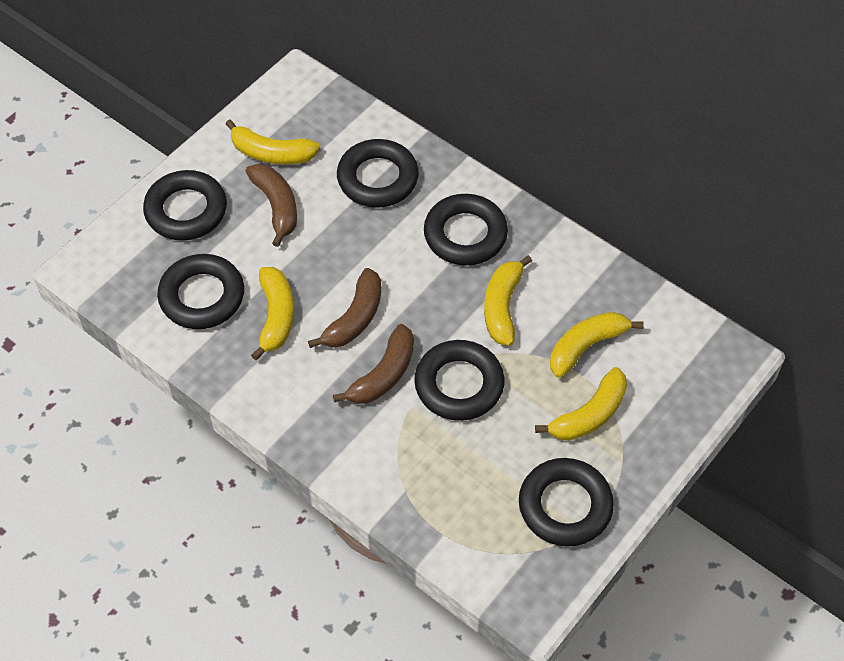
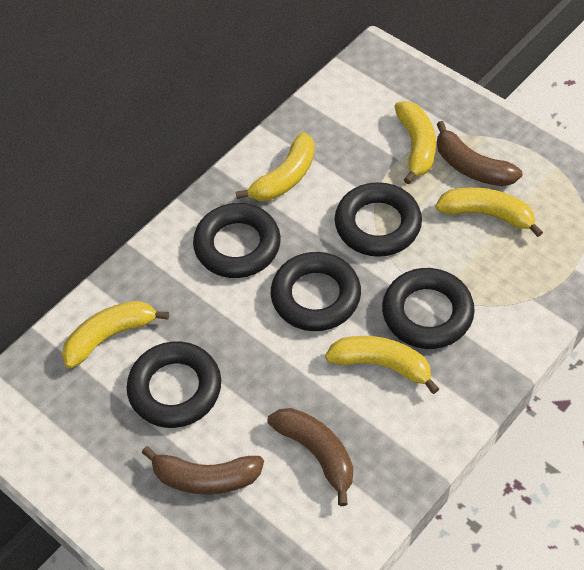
black ring: [143,170,227,241] [157,254,244,329] [337,139,419,208] [414,340,505,421] [424,194,508,266] [519,458,614,547] = 6 -> [127,341,221,428] [193,203,281,278] [271,252,361,331] [335,182,422,257] [382,268,475,349] = 5

